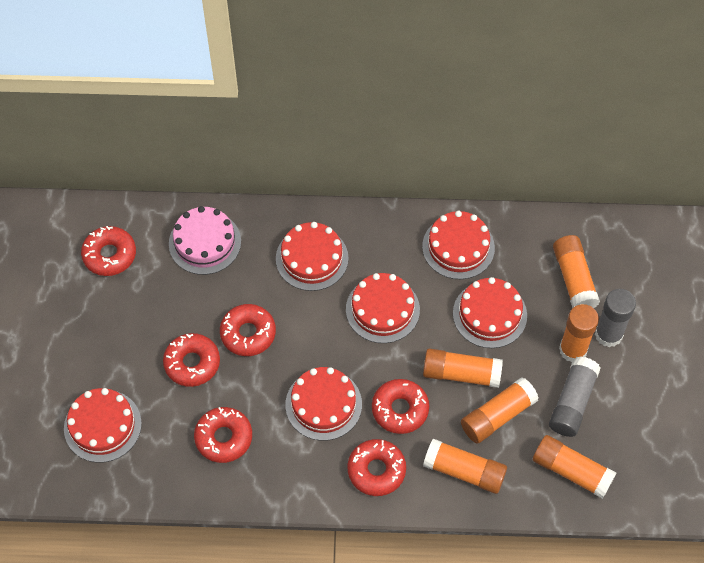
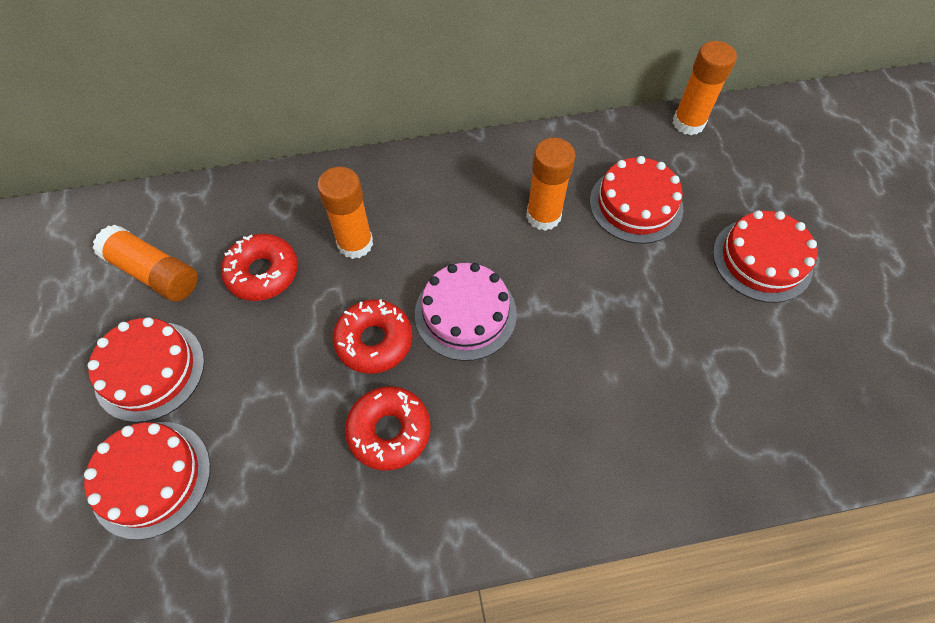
grey glue stick: [549,356,601,437] [595,289,636,347] = 2 -> none = 0
orange glue stick: [423,348,503,388] [423,439,507,494] [461,377,538,444] [533,435,616,499] [553,235,600,308] [559,304,599,362] = 6 -> [93,224,198,302] [317,167,373,259] [526,138,575,231] [673,41,737,135] = 4
red cake: [64,388,142,463] [276,222,349,291] [285,367,362,441] [346,273,420,343] [422,211,495,279] [453,277,527,348] = 6 -> [84,422,210,540] [88,317,205,422] [590,156,684,244] [713,210,817,303] = 4
red donut: [81,226,136,276] [163,333,220,387] [194,407,252,463] [220,304,276,356] [347,439,406,496] [372,379,429,434] = 6 -> [221,234,298,301] [333,299,412,374] [345,386,430,470] = 3

